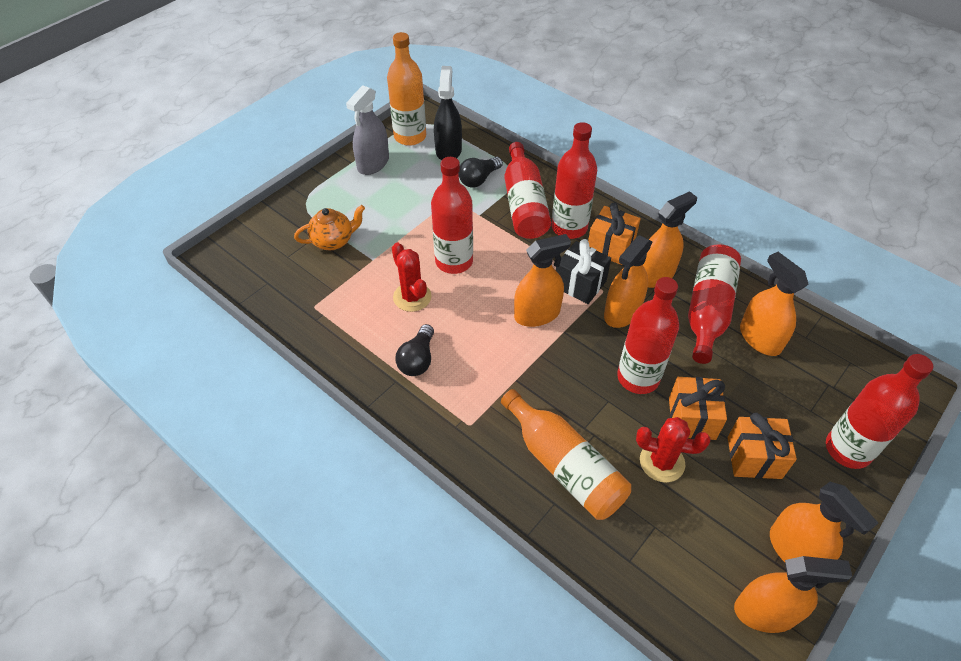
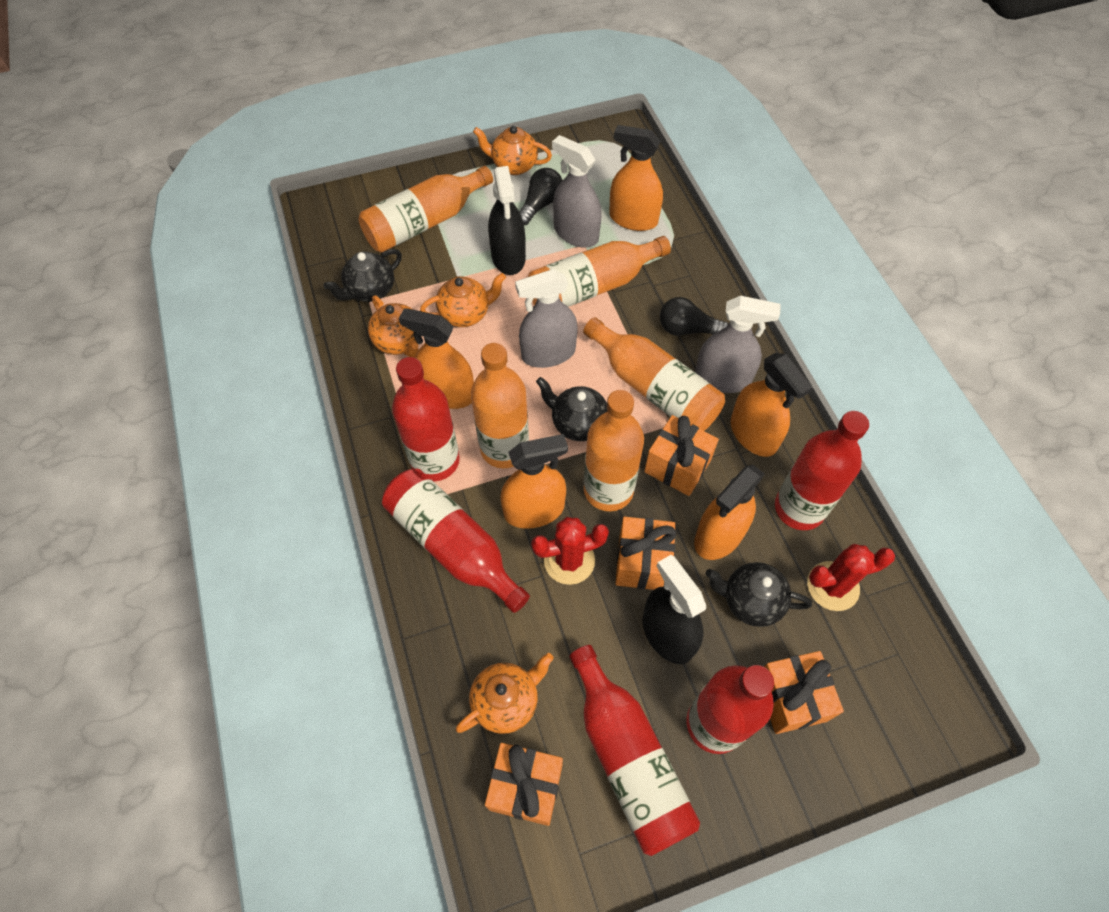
black gift: [556,239,611,304] = 1 -> none = 0
black spray bottle: [434,66,462,160] = 1 -> [488,166,526,275] [643,555,706,664] = 2
black teapot: none = 0 -> [323,249,402,302] [536,377,608,441] [706,562,812,627] = 3
grey spray bottle: [346,85,389,175] = 1 -> [515,269,578,368] [552,135,601,248] [695,296,781,393] = 3
orange bottle: [387,32,426,146] [501,389,631,520] = 2 -> [359,166,493,253] [471,343,529,468] [528,236,671,307] [583,317,725,431] [584,390,644,511] = 5
orange gift: [588,203,641,265] [669,377,727,440] [728,413,797,479] = 3 -> [485,743,563,826] [615,517,676,590] [644,415,719,496] [764,651,844,734] = 4
orange spray bottle: [514,234,571,327] [604,235,652,328] [643,191,697,288] [734,556,852,633] [740,252,809,356] [770,482,878,562] = 6 -> [399,308,474,409] [500,434,568,529] [609,125,663,231] [694,465,765,560] [730,353,813,457] = 5
orange teapot: [294,205,365,250] = 1 -> [368,295,419,358] [420,273,506,327] [456,653,554,734] [473,126,552,175] = 4
red bottle: [431,157,473,274] [504,142,551,239] [552,122,597,239] [617,277,679,394] [688,244,741,364] [826,354,933,469] = 6 -> [382,469,530,613] [392,357,460,481] [569,645,700,856] [687,665,774,754] [775,411,869,530] = 5

